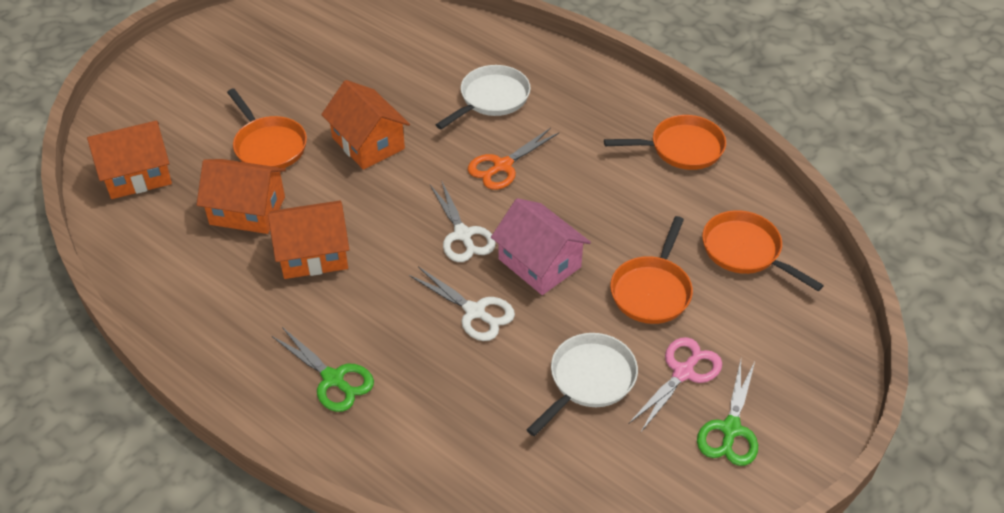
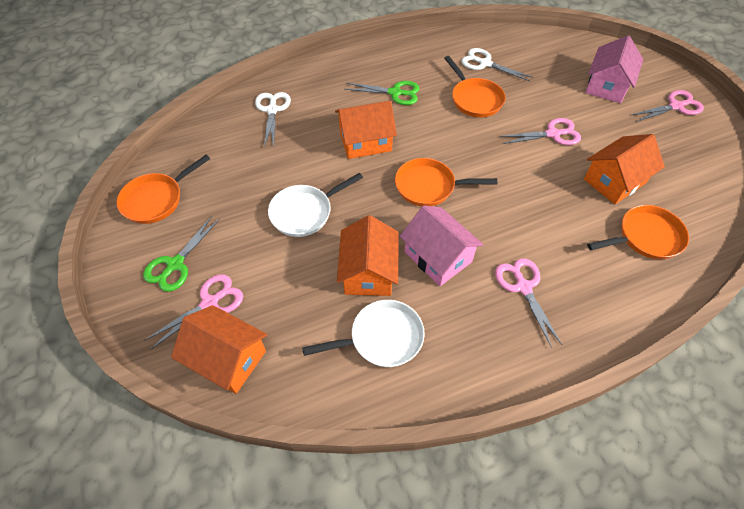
orange scissors: [468,128,559,190] = 1 -> none = 0
pink house: [491,198,591,295] = 1 -> [400,205,484,286] [585,35,643,103] = 2
pink scissors: [629,337,722,432] = 1 -> [144,274,243,350] [495,258,562,348] [500,118,581,145] [630,90,704,122] = 4

